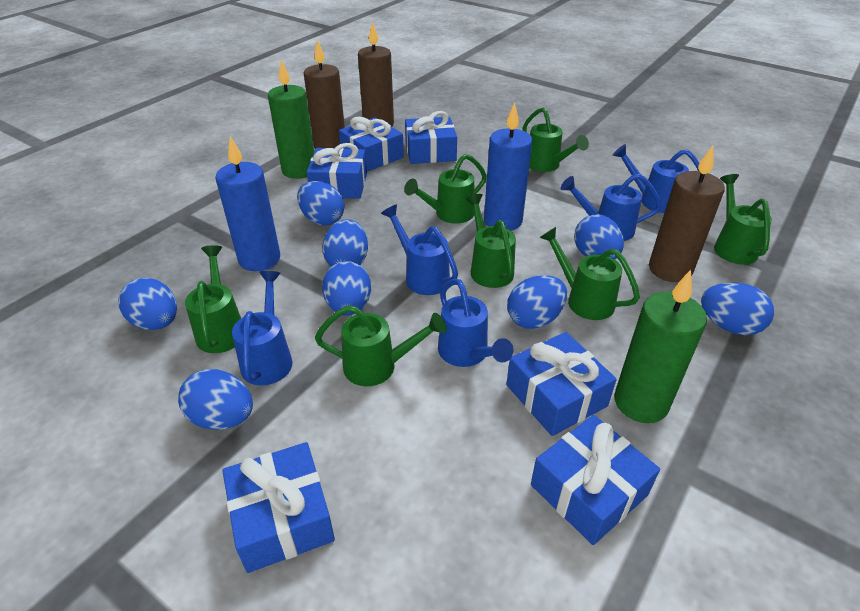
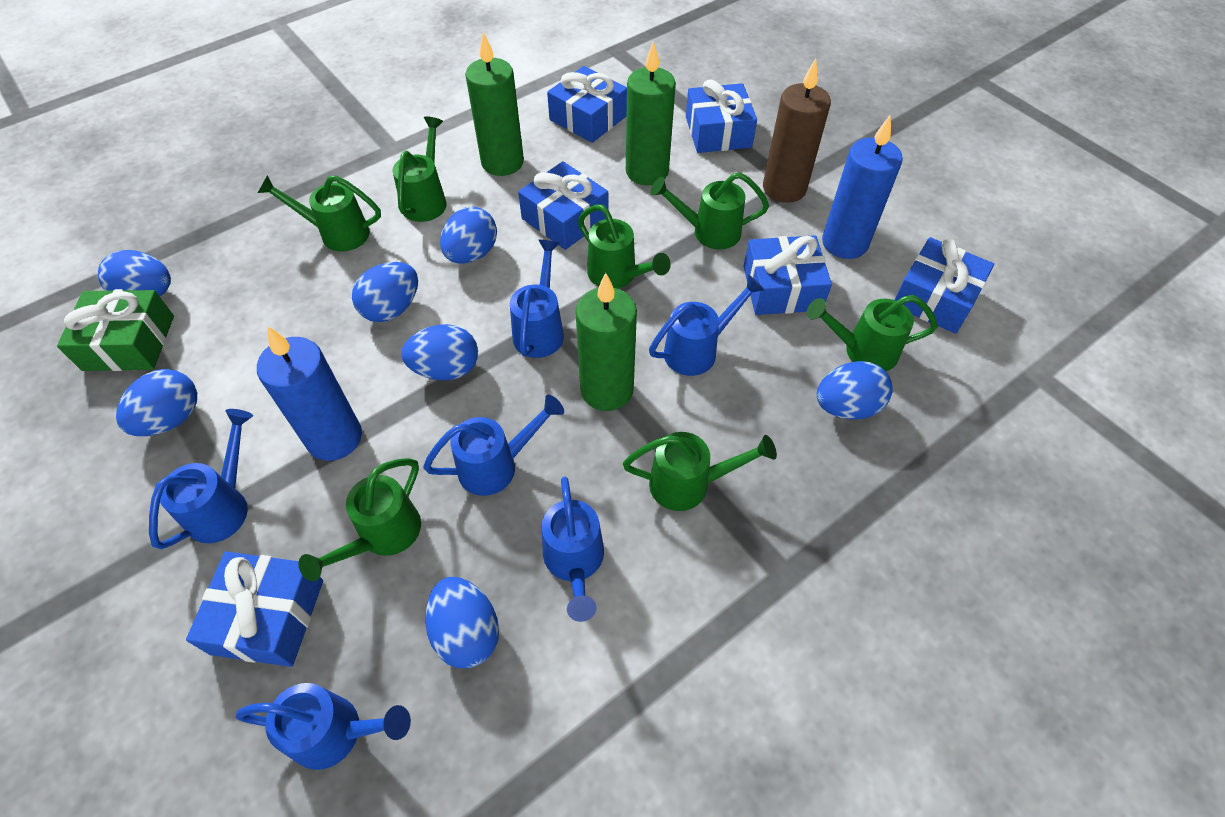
blue egg: [118,277,177,330] [178,369,253,430] [297,181,344,225] [322,219,368,267] [322,261,371,316] [507,275,567,329] [574,215,624,260] [701,283,774,335] = 8 -> [98,250,171,296] [116,369,197,436] [352,262,418,322] [401,324,478,381] [425,577,499,668] [440,207,497,264] [817,361,893,419] = 7
blue watering can: [232,271,293,386] [381,204,458,295] [438,279,513,367] [560,174,662,241] [613,144,700,213] = 5 -> [149,409,253,549] [236,683,411,770] [423,395,564,496] [510,240,564,358] [542,477,604,622] [649,275,765,376] = 6
brown candle: [304,39,345,149] [358,22,394,127] [649,146,725,282] = 3 -> [763,59,831,203] = 1
green candle: [268,60,314,179] [614,270,707,423] = 2 -> [465,32,524,176] [576,273,637,411] [626,41,676,185] = 3
green gift: none = 0 -> [57,289,174,371] = 1

